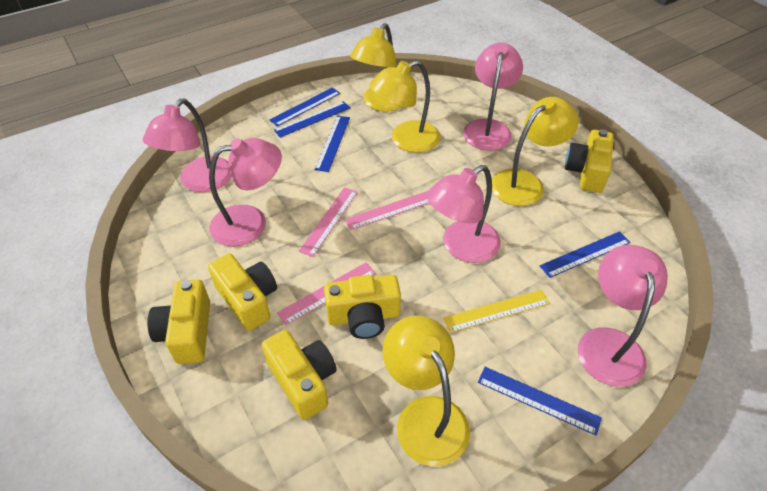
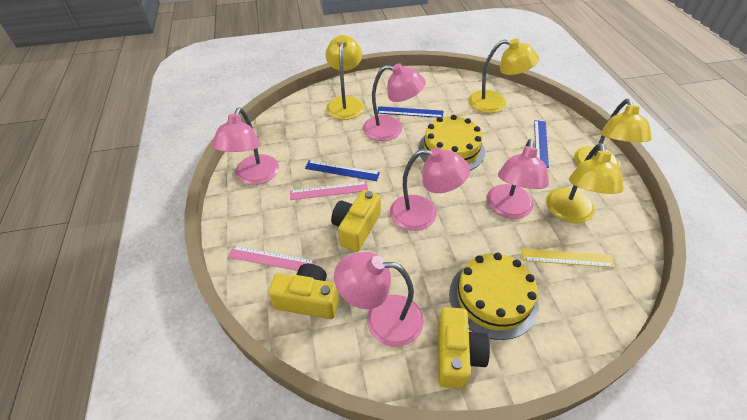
blue ruler: [269,87,340,127] [273,101,350,138] [314,116,350,172] [478,367,602,436] [540,231,631,278] = 5 -> [305,160,380,181] [377,106,443,118] [534,120,549,168] = 3
pink ruler: [277,262,376,325] [299,187,358,257] [345,191,429,230] = 3 -> [228,246,316,271] [290,181,368,200] = 2
yellow cake: none = 0 -> [418,115,485,171] [449,253,539,340] = 2
yellow camera: [147,279,210,364] [208,253,277,331] [262,330,337,420] [324,275,401,339] [565,129,614,193] = 5 -> [268,264,339,319] [331,190,381,252] [438,307,490,389] = 3

